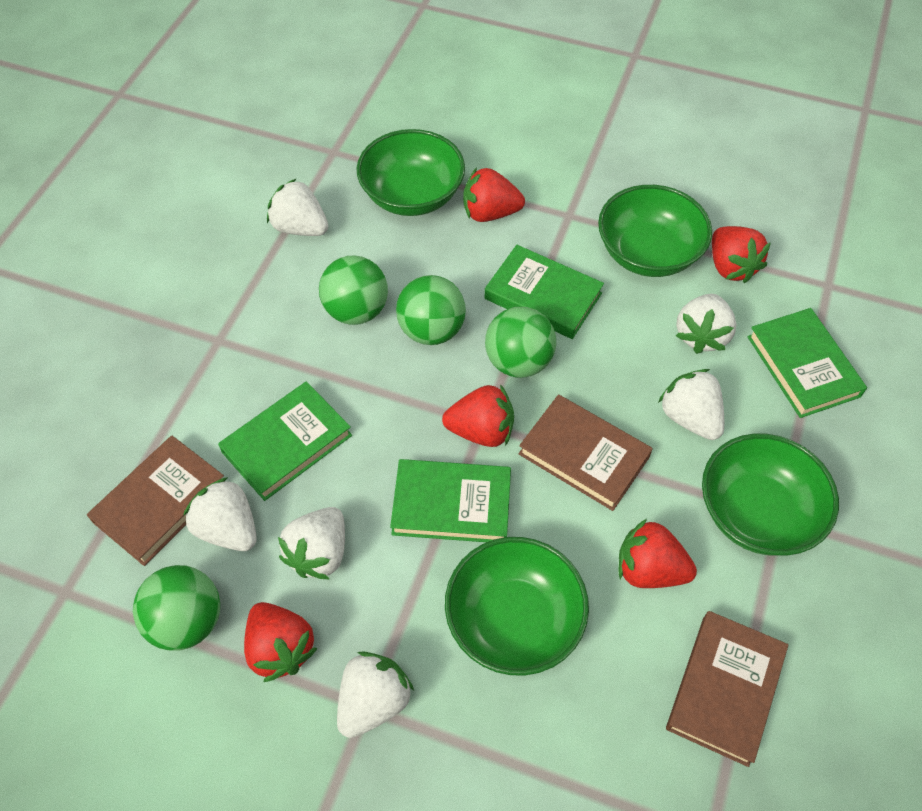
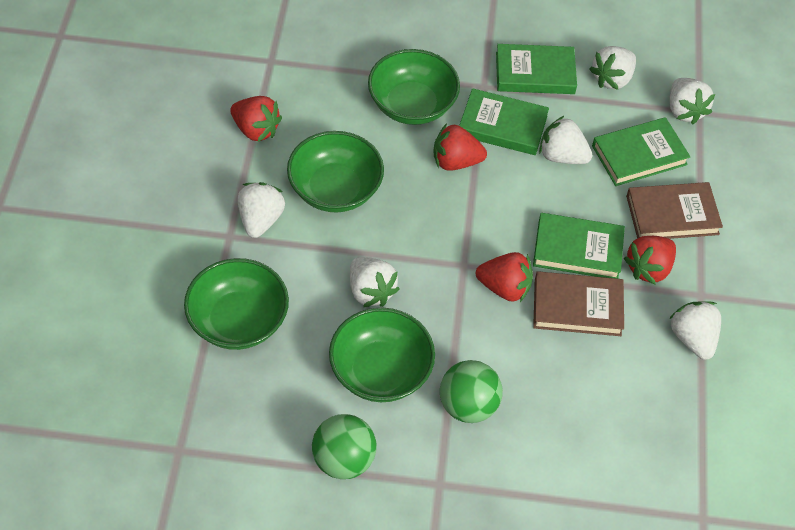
brown book: [87,436,226,566] [519,395,653,511] [666,611,788,767] = 3 -> [533,271,624,336] [626,182,723,239] = 2
green ball: [133,565,220,651] [319,256,388,325] [396,275,466,345] [485,307,556,378] = 4 -> [312,414,376,479] [440,360,503,423] = 2
red strawberry: [244,602,318,682] [442,384,514,447] [463,167,525,222] [619,519,697,588] [712,226,771,283] = 5 -> [230,96,282,142] [433,123,487,171] [476,252,533,302] [624,236,676,284] = 4

